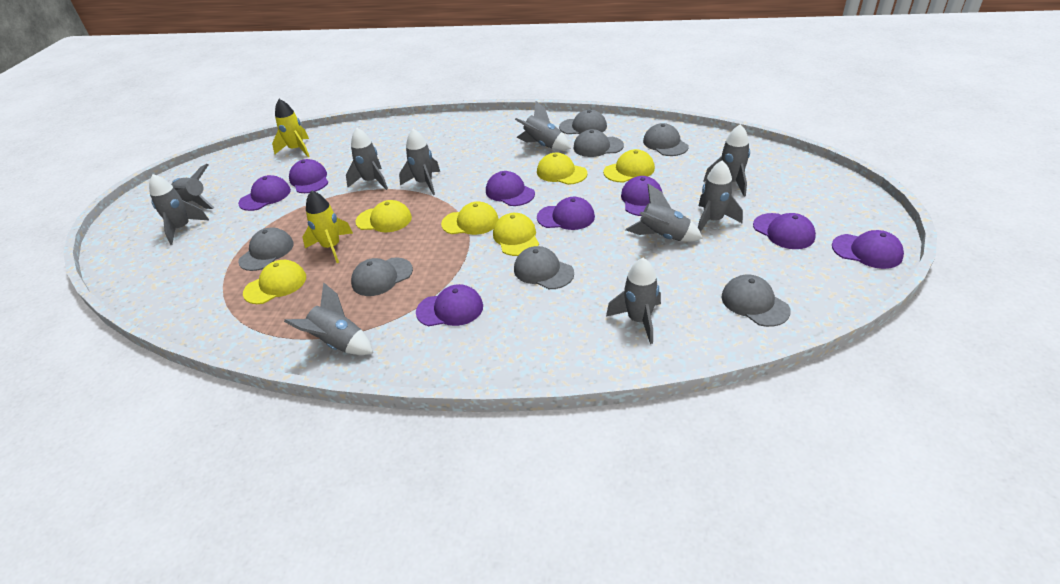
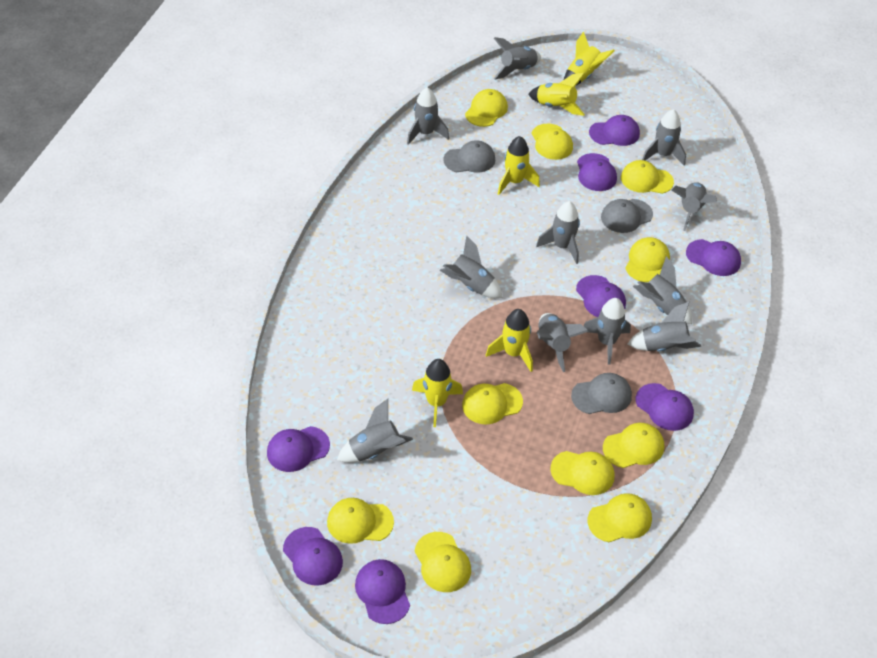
grey cap: [238,228,294,271] [351,257,413,296] [514,246,574,289] [559,109,607,134] [573,129,624,157] [643,123,689,156] [721,274,790,327] = 7 -> [443,140,495,173] [571,373,632,414] [601,199,653,233] = 3
grey rocket: [149,174,209,245] [171,164,214,209] [284,282,373,355] [346,128,388,190] [399,129,440,195] [515,101,571,150] [606,258,661,344] [625,184,703,242] [698,160,743,232] [704,124,750,197] = 10 -> [337,399,413,463] [407,87,449,145] [440,236,503,298] [493,37,541,80] [536,201,580,264] [537,313,589,372] [584,298,631,365] [628,302,701,352] [633,256,692,324] [642,109,686,166] [671,182,717,231] = 11
yellow cap: [243,260,306,304] [355,200,412,232] [441,201,499,235] [493,213,539,256] [537,153,588,185] [603,149,655,182] = 6 -> [327,498,394,544] [414,532,471,592] [462,383,523,424] [465,89,508,127] [531,124,573,160] [550,451,614,495] [588,493,652,542] [603,423,664,468] [621,160,674,194] [625,237,670,282] = 10
yellow rocket: [272,99,310,157] [302,190,353,263] = 2 -> [412,359,463,427] [486,309,533,372] [498,136,540,195] [529,73,585,116] [564,31,615,85] = 5

